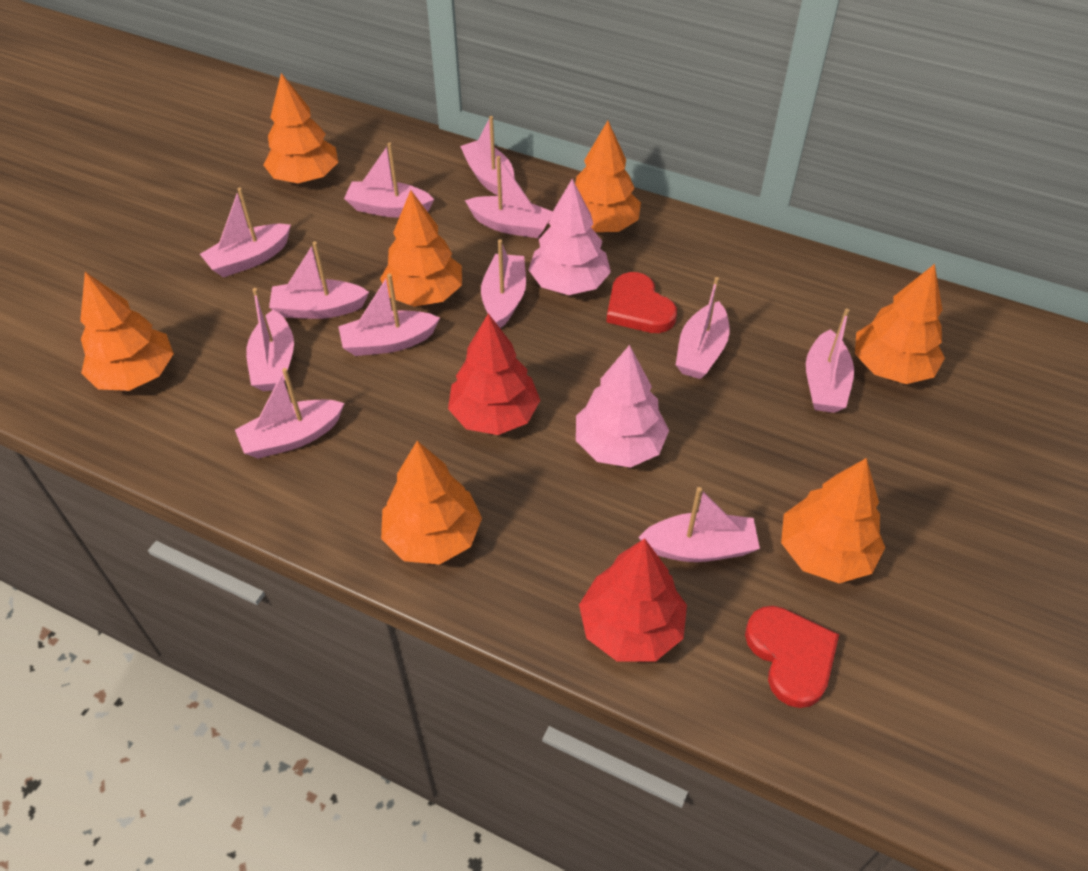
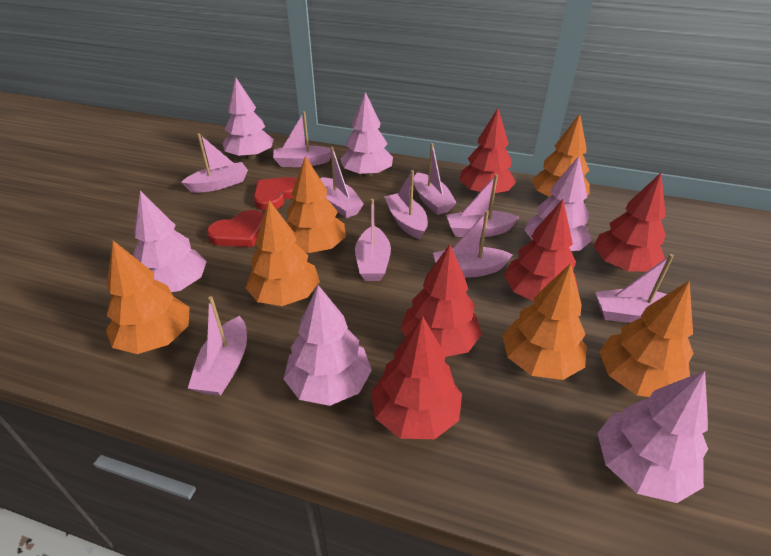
orange tree: [80,272,174,391] [263,73,338,183] [380,190,462,307] [381,441,482,565] [575,121,641,232] [781,458,885,583] [855,264,945,384] = 7 -> [106,241,190,354] [246,200,320,306] [287,156,346,253] [502,263,587,380] [531,114,590,197] [599,280,694,397] = 6
pink boat: [200,187,291,278] [235,368,344,459] [246,288,294,391] [269,241,369,319] [338,273,440,356] [344,142,434,218] [460,116,515,196] [465,156,553,238] [481,239,526,328] [638,487,760,562] [676,277,729,379] [806,309,854,413] = 12 -> [181,133,248,193] [188,296,247,396] [273,111,331,167] [321,147,364,218] [355,199,391,281] [384,170,428,240] [414,143,457,215] [433,211,513,278] [446,174,519,237] [595,254,674,323] = 10
pink tree: [528,179,611,295] [576,345,669,468] = 2 -> [133,191,207,292] [223,78,274,159] [284,285,372,406] [340,92,393,177] [524,156,592,251] [597,371,708,503] = 6
red tree: [448,313,540,435] [579,538,687,662] = 2 -> [371,316,462,439] [400,244,482,357] [459,109,516,194] [504,199,578,301] [594,173,666,272] = 5

